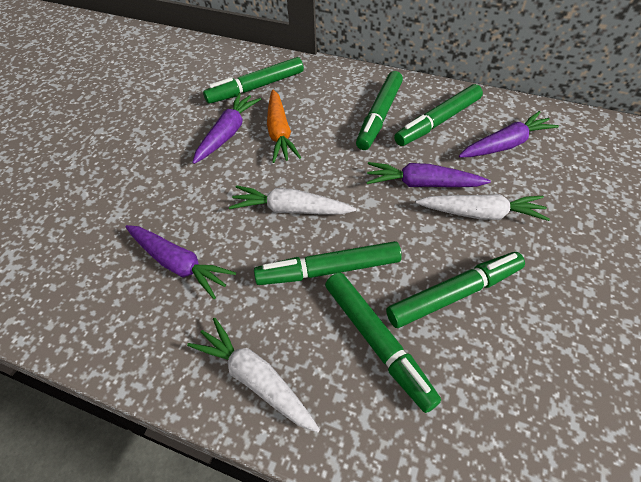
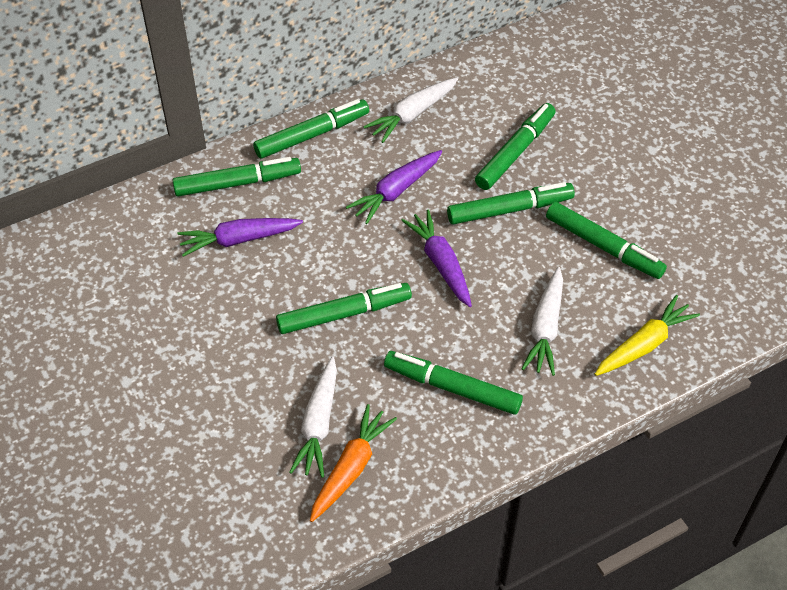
green marker: [203,57,304,104] [254,241,402,285] [325,272,441,413] [356,71,403,150] [386,252,525,328] [394,84,483,146] = 6 -> [172,157,301,197] [253,99,369,159] [276,283,412,334] [384,351,523,415] [447,182,575,225] [475,103,556,190] [546,202,667,279] = 7
purple carrot: [125,225,236,299] [192,93,261,164] [366,162,491,187] [459,111,559,158] = 4 -> [177,218,303,257] [346,150,442,224] [401,209,472,307] = 3
yellow carrot: none = 0 -> [595,295,700,376] = 1

